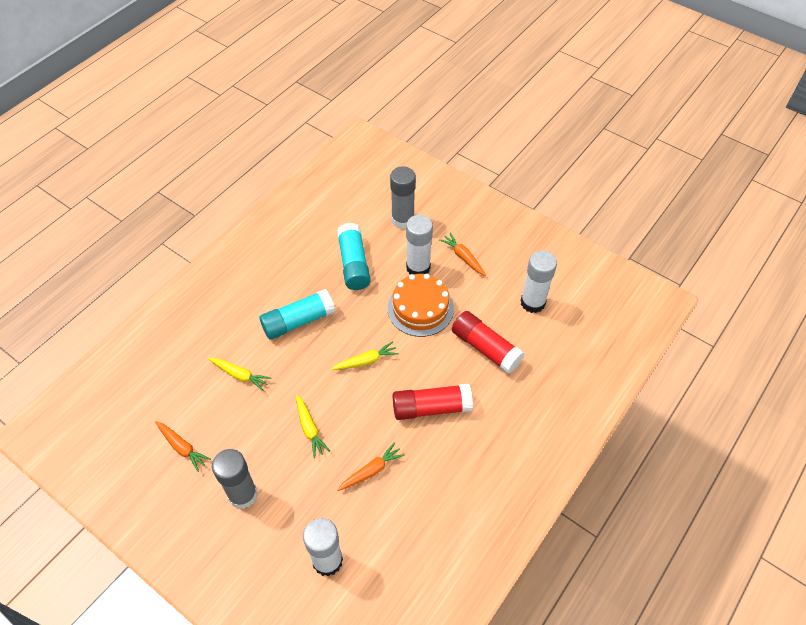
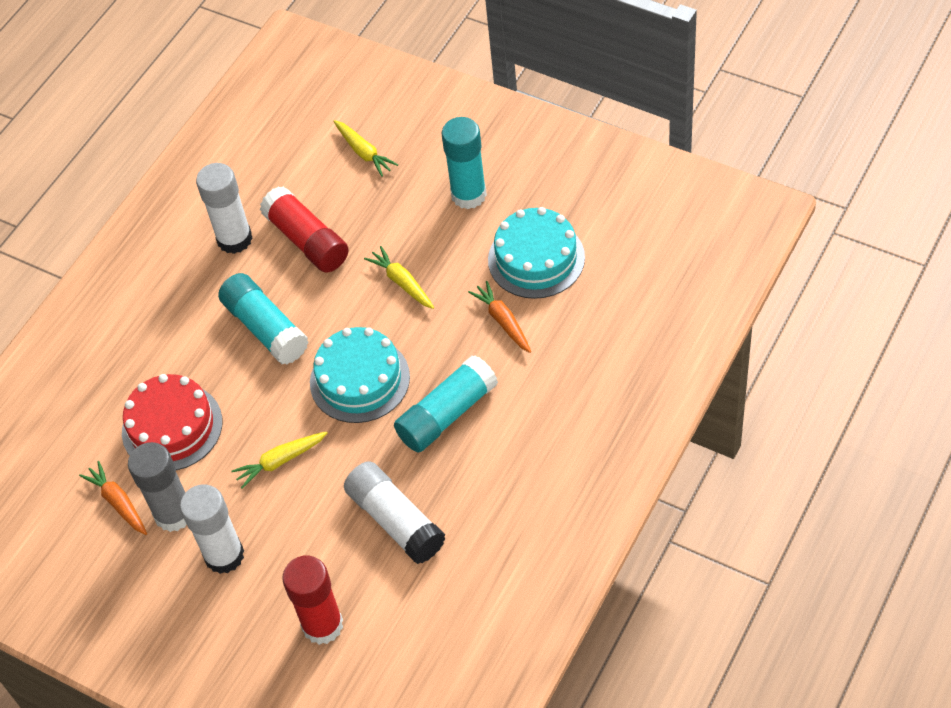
grey glue stick: [212,449,258,509] [390,166,416,229] = 2 -> [128,442,187,532] = 1
orange cake: [388,274,454,337] = 1 -> none = 0
orange carrot: [155,421,211,472] [338,442,405,491] [439,233,486,276] = 3 -> [79,461,147,535] [468,281,531,353] = 2
red cake: none = 0 -> [122,374,222,470] = 1
turquoise cake: none = 0 -> [310,327,410,423] [488,207,585,299] = 2
turquoise glue stick: [260,289,335,340] [337,223,371,290] = 2 -> [218,273,309,365] [394,355,498,452] [441,117,487,209] = 3

